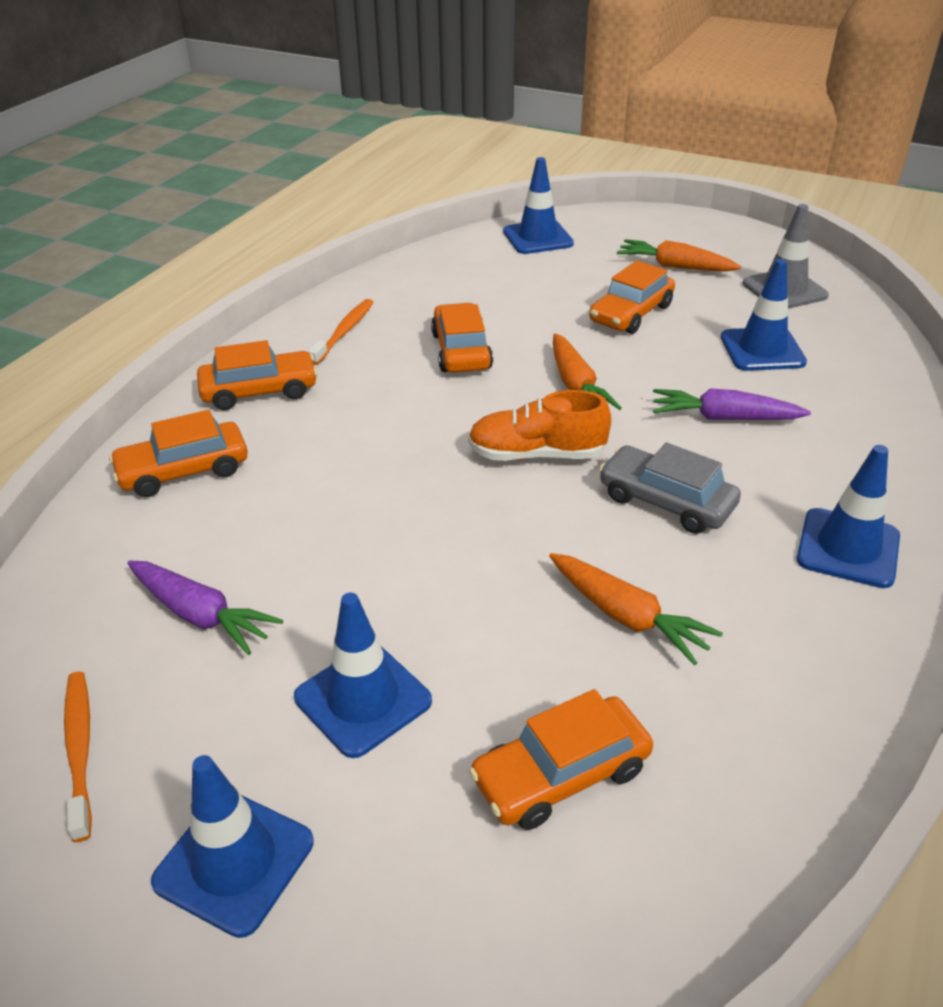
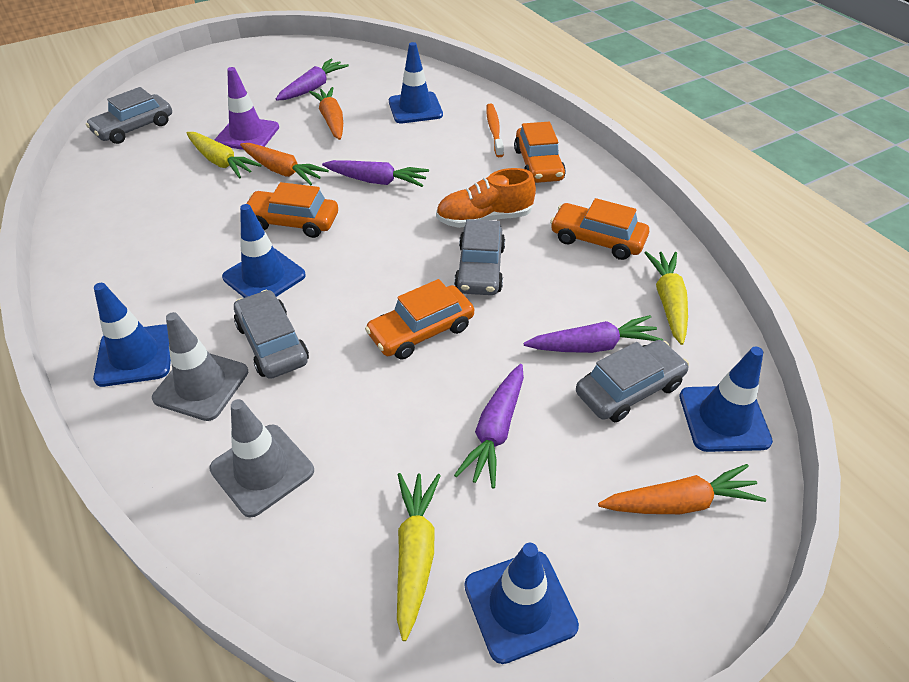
grey car: [599,442,741,534] = 1 -> [86,87,172,144] [234,290,309,379] [454,219,505,295] [576,340,689,422] = 4
grey traffic cone: [743,204,829,309] = 1 -> [152,312,248,421] [209,399,314,517] = 2
orange car: [109,410,248,497] [197,340,318,410] [431,303,493,373] [469,689,653,830] [589,260,675,334] = 5 -> [246,182,338,238] [365,279,474,359] [514,122,566,183] [550,198,649,260] = 4
orange toothbrush: [64,672,92,842] [308,299,374,365] = 2 -> [486,104,504,157] = 1
purple carrot: [127,560,283,655] [653,389,811,420] = 2 -> [276,59,349,100] [322,160,429,187] [454,364,524,489] [524,315,663,353] = 4
purple traffic cone: none = 0 -> [215,67,279,150] = 1
yellow carrot: none = 0 -> [187,132,262,178] [397,473,441,641] [644,251,688,345] = 3

